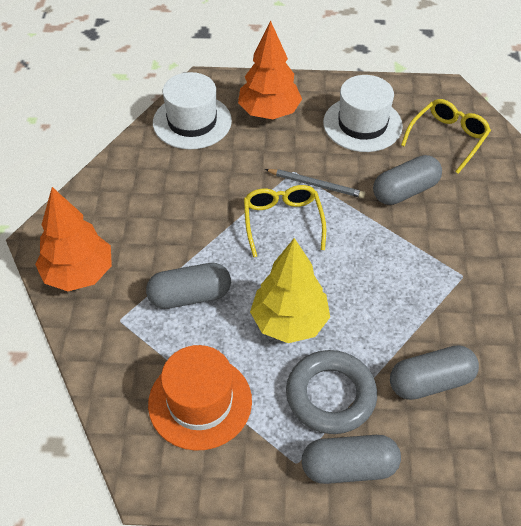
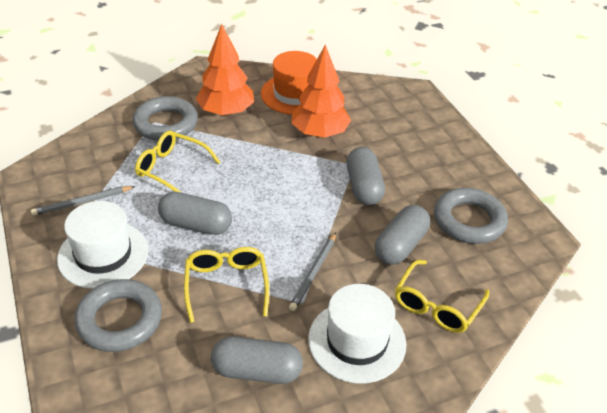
grey pencil: [265,169,365,198] = 1 -> [31,186,135,216] [289,233,336,311] = 2
grey ring: [286,350,377,434] = 1 -> [75,279,162,352] [133,96,198,141] [434,188,508,244] = 3
yellow glasses: [244,185,326,257] [401,99,491,174] = 2 -> [135,131,220,193] [184,247,269,323] [395,260,489,333] = 3
yellow tree: [250,238,330,343] = 1 -> none = 0

